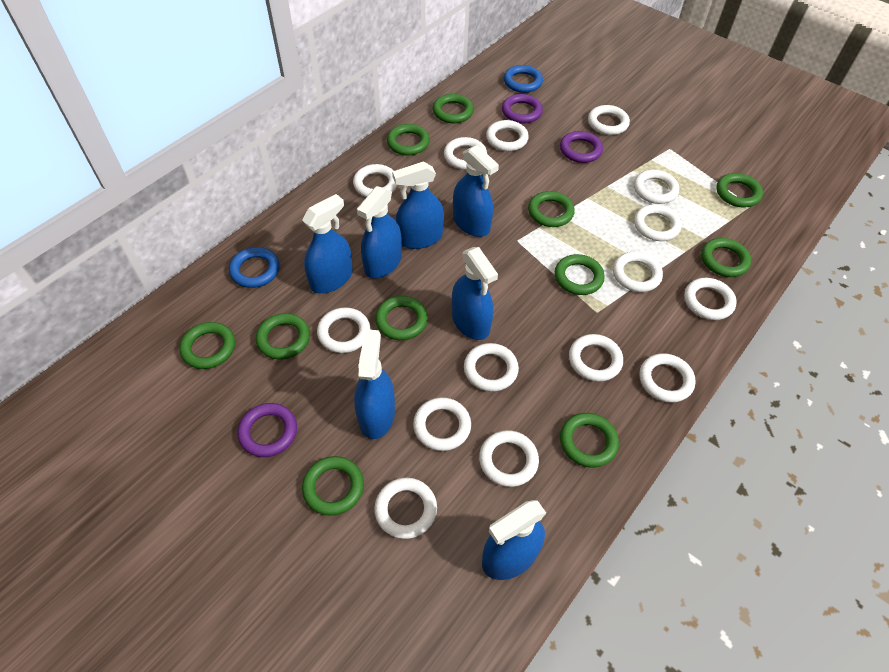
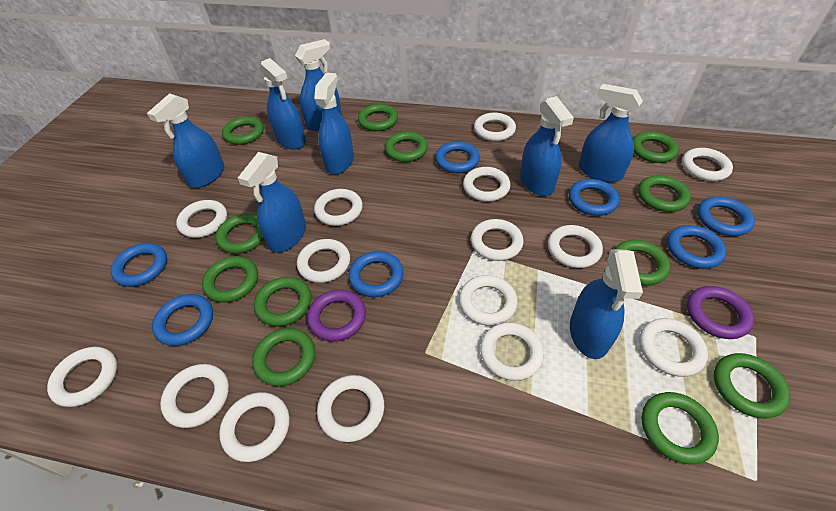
blue ring: [229,247,280,288] [504,65,543,93] = 2 -> [110,243,167,287] [152,294,213,346] [349,251,403,297] [435,141,480,173] [569,179,619,216] [667,225,726,269] [697,196,755,236] = 7
blue spray bottle: [302,194,353,294] [354,329,395,439] [357,186,402,279] [392,161,444,249] [452,247,498,340] [453,145,499,237] [482,500,546,580] = 7 -> [147,93,224,188] [238,152,306,253] [260,58,306,150] [295,39,342,131] [314,73,354,174] [520,96,574,196] [570,249,643,359] [579,84,643,183] = 8
green ring: [180,322,235,369] [256,313,310,360] [302,456,364,516] [375,296,428,340] [387,124,430,155] [433,94,474,123] [528,191,575,227] [555,254,605,295] [560,413,619,467] [701,238,751,277] [716,173,763,208] = 11 -> [202,256,258,303] [216,214,264,254] [222,117,264,145] [252,328,315,386] [254,277,311,326] [358,104,398,131] [385,132,428,162] [615,240,670,285] [633,131,679,163] [638,175,691,212] [641,392,719,464] [714,353,790,418] = 12
purple ring: [237,403,297,457] [502,94,543,124] [560,131,603,163] = 3 -> [307,290,366,342] [687,286,754,339] = 2

